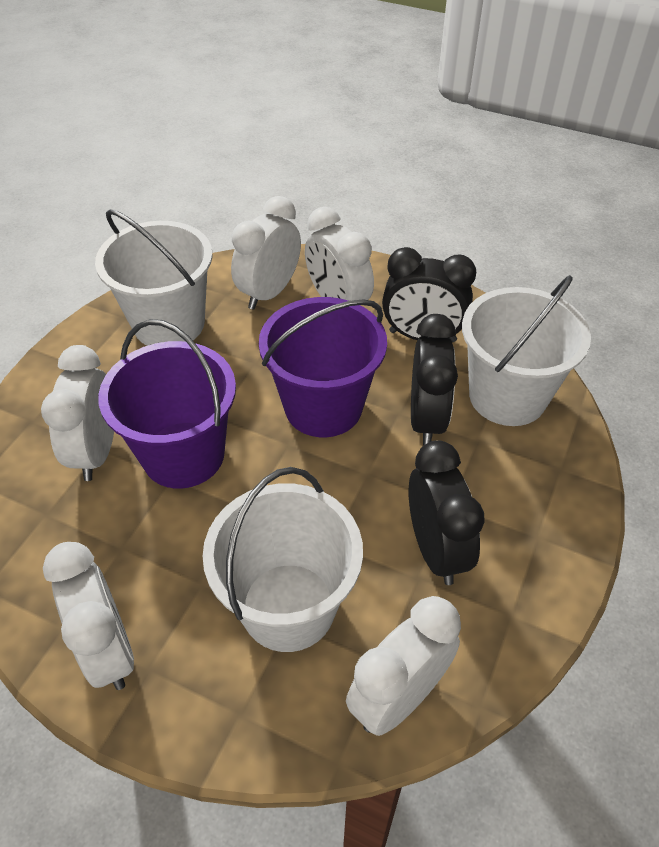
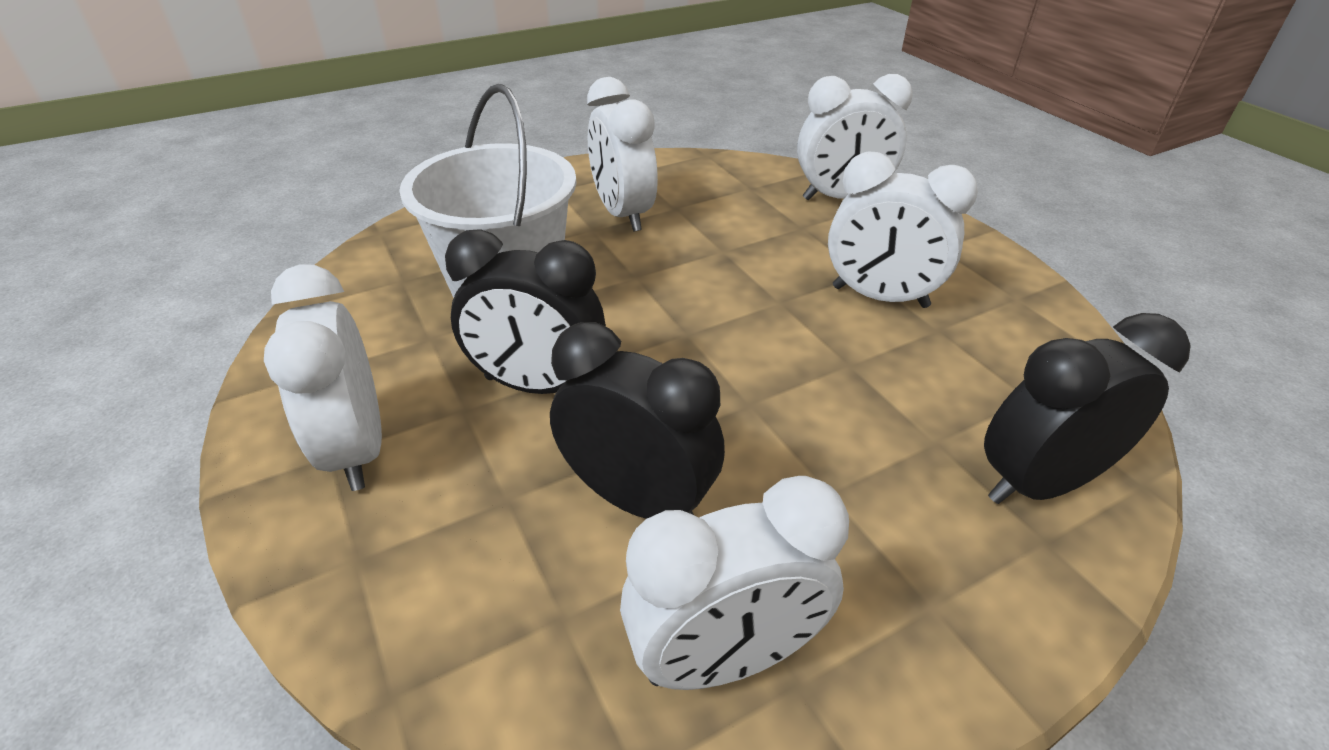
purple bucket: [98,319,236,489] [259,297,387,437] = 2 -> none = 0
white bucket: [95,209,213,346] [203,467,363,652] [462,275,591,426] = 3 -> [399,84,577,298] = 1

